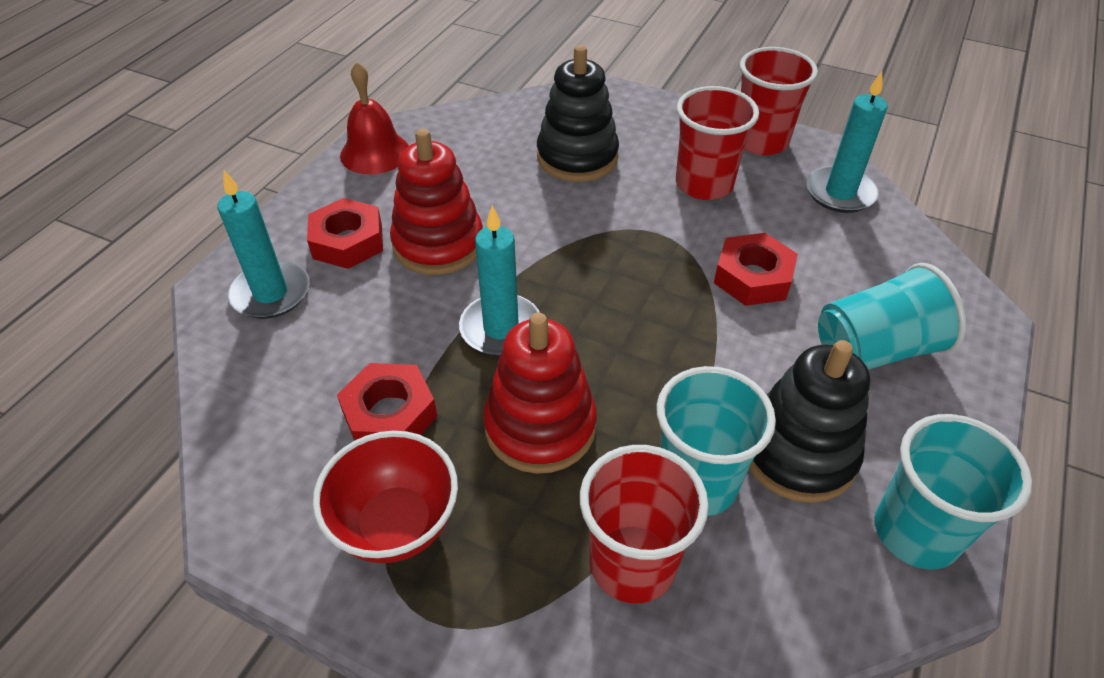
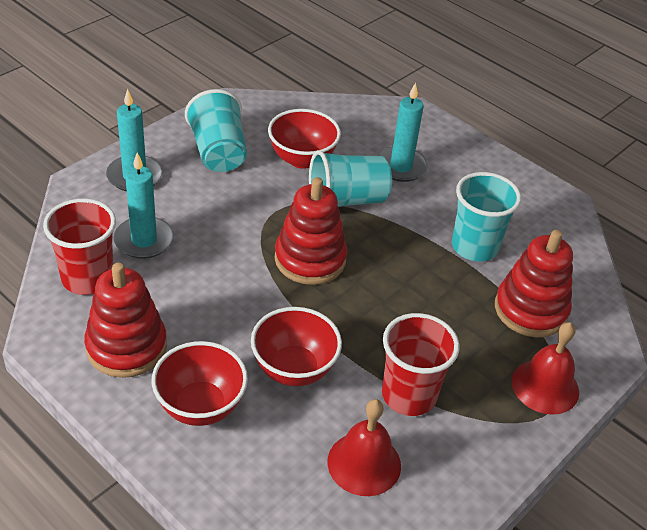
black stacking toy: [537,45,619,182] [749,340,870,503] = 2 -> none = 0
red bell: [340,62,409,174] = 1 -> [328,399,401,496] [511,322,579,415] = 2
red bowl: [313,431,458,563] = 1 -> [152,341,248,426] [251,307,342,386] [268,109,341,169] = 3
red cup: [580,445,709,604] [676,86,759,200] [740,47,818,156] = 3 -> [43,199,116,295] [382,313,460,416] = 2
red nut: [307,198,383,269] [337,363,437,441] [714,233,798,306] = 3 -> none = 0
red stacking toy: [390,129,483,275] [483,313,597,474] = 2 -> [84,263,167,378] [275,177,347,285] [495,230,573,338] = 3

